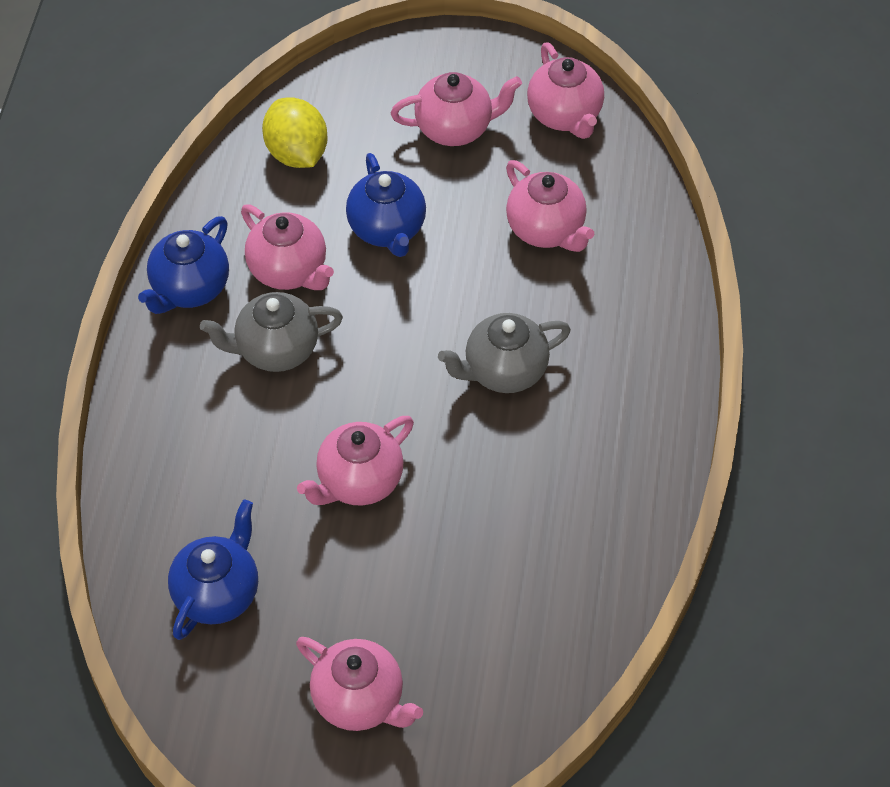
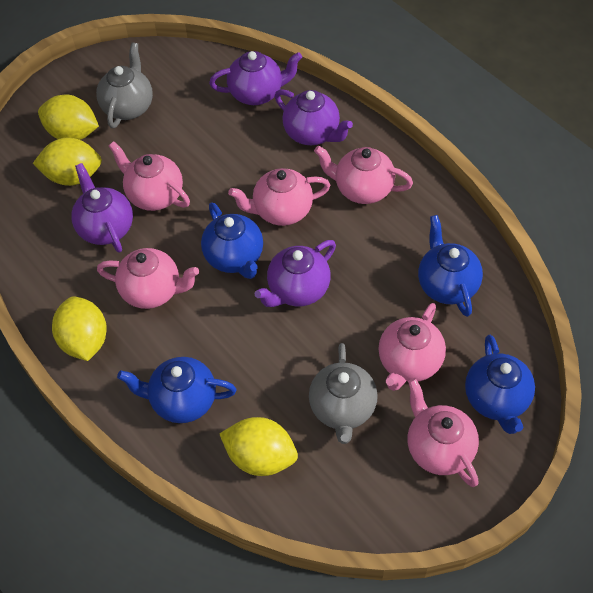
blue teapot: [138,216,229,314] [168,500,258,640] [346,153,426,257] = 3 -> [117,357,236,423] [201,202,263,279] [418,215,483,317] [465,335,535,434] = 4
purple teapot: none = 0 -> [71,163,133,253] [209,51,302,105] [255,240,336,307] [275,89,353,145] = 4
yellow lemon: [262,98,328,168] = 1 -> [33,137,102,186] [38,95,99,140] [52,297,107,361] [220,417,298,476] = 4

